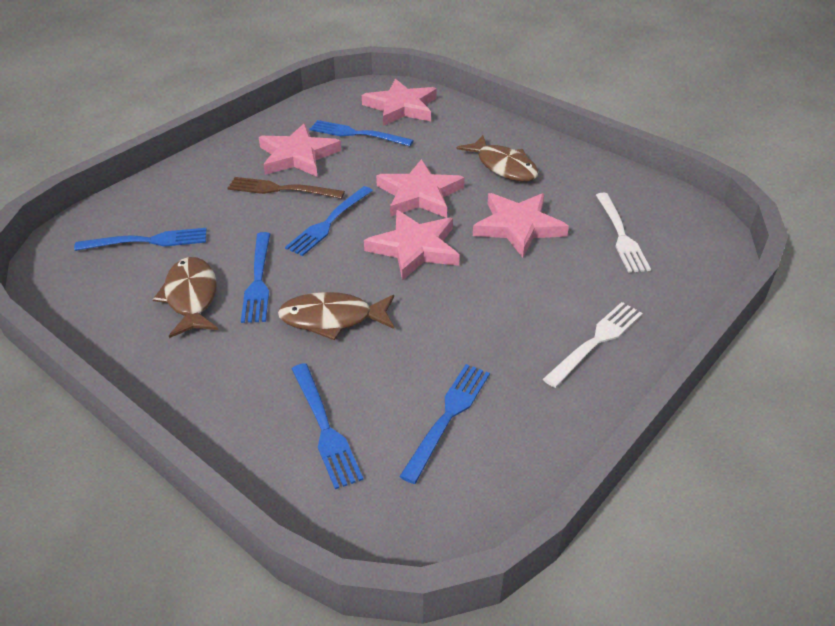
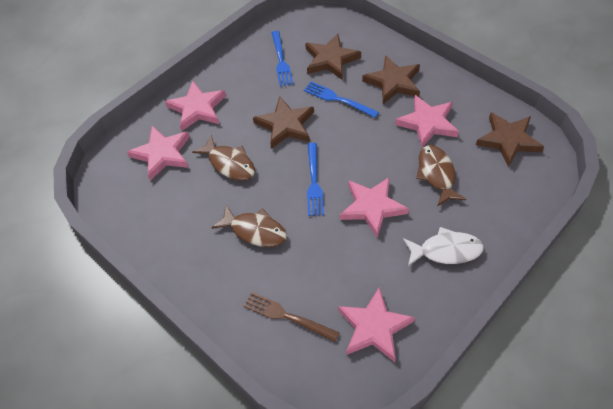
blue fork: [74,228,207,251] [241,232,270,323] [285,186,373,256] [292,363,363,489] [310,120,414,146] [399,364,490,484] = 6 -> [271,31,293,86] [304,82,379,118] [307,143,324,216] = 3
brown star: none = 0 -> [253,96,314,149] [305,34,361,80] [362,55,420,104] [476,112,544,167] = 4
white fish: none = 0 -> [403,227,484,266] = 1
white fork: [543,302,643,388] [596,193,651,273] = 2 -> none = 0

